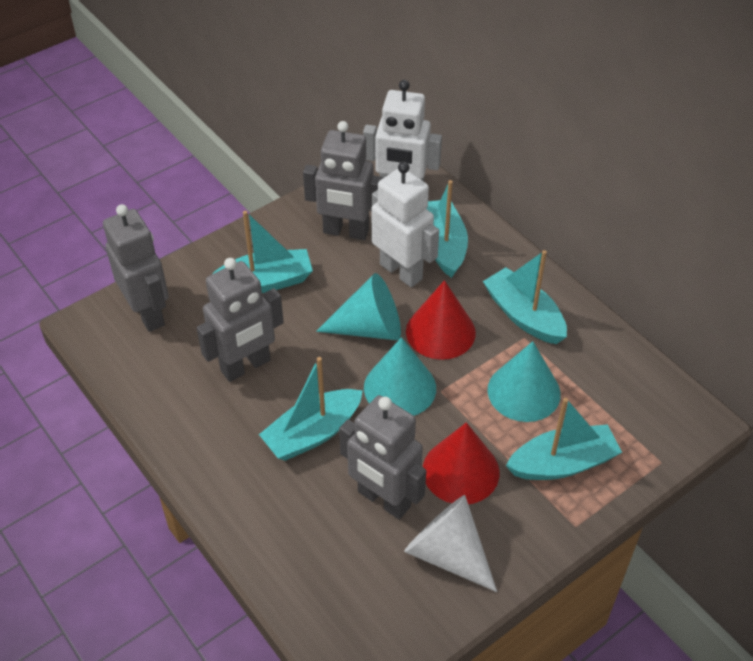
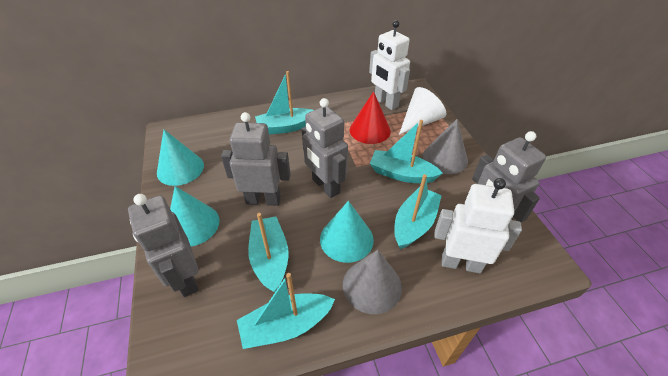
grey cone: none = 0 -> [343,250,402,314] [423,119,468,174] = 2
red cone: [406,280,476,360] [423,422,499,504] = 2 -> [349,91,391,144] = 1

